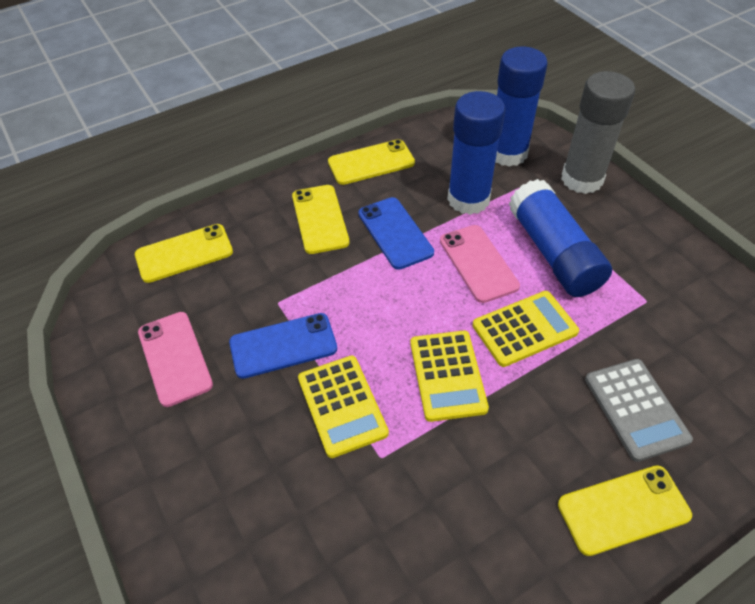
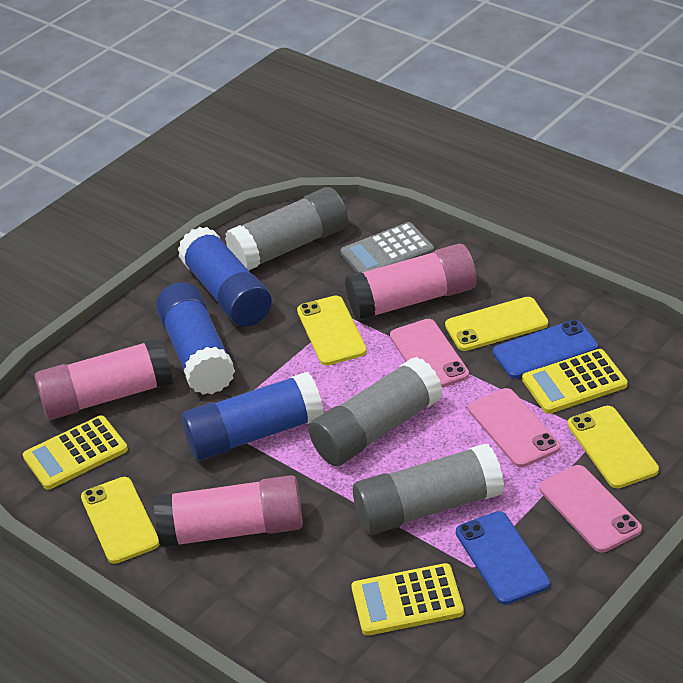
grey glue stick: [561,71,635,194] = 1 -> [225,187,348,270] [309,357,443,466] [353,443,504,535] = 3
pink glue stick: none = 0 -> [35,338,173,420] [154,475,303,548] [345,244,476,321] = 3
pink phone: [138,312,213,407] [440,225,520,303] = 2 -> [390,319,469,388] [468,388,560,468] [539,465,642,553] = 3

